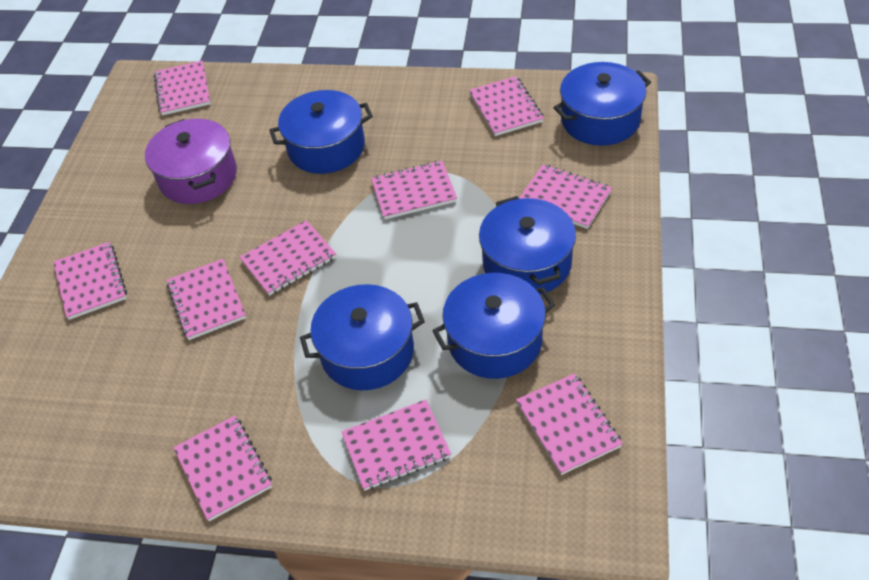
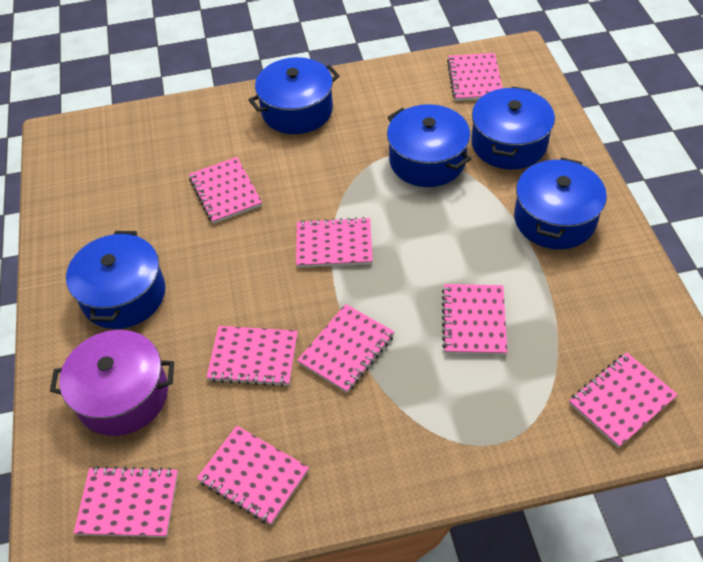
pink notebook: [54,242,127,320] [154,61,211,116] [167,259,246,340] [173,416,272,521] [240,220,336,296] [341,400,451,491] [371,161,457,219] [469,76,544,136] [516,373,623,475] [519,164,612,229] = 10 -> [74,466,178,538] [189,157,262,224] [197,426,309,525] [206,326,298,387] [296,217,373,268] [297,304,394,393] [442,284,508,355] [447,53,503,101] [569,352,678,448] = 9

